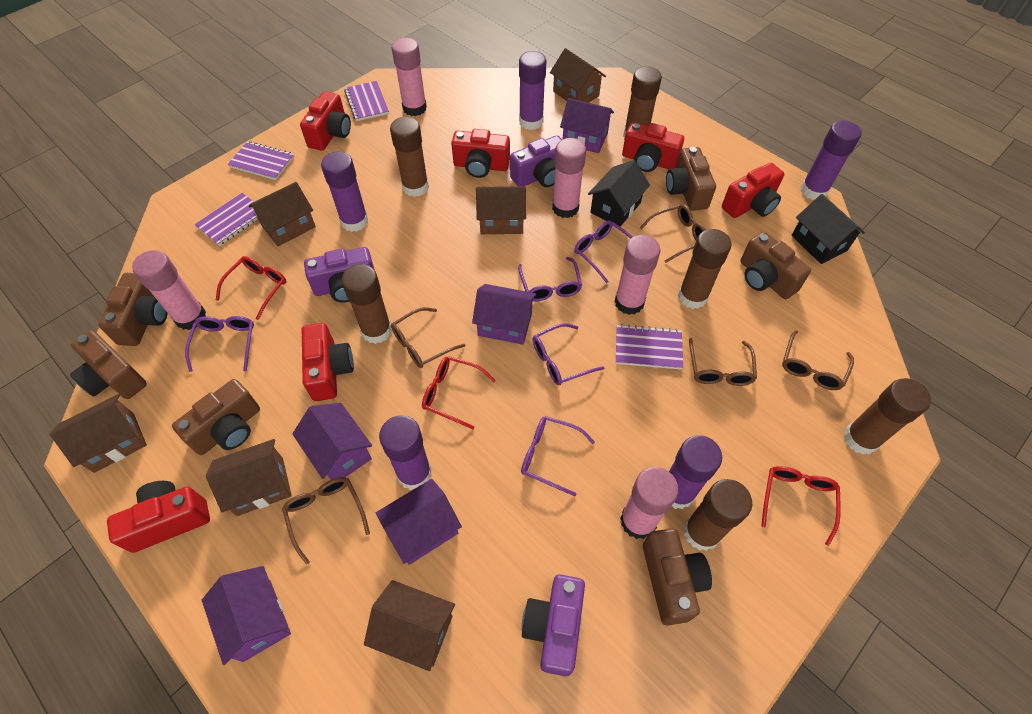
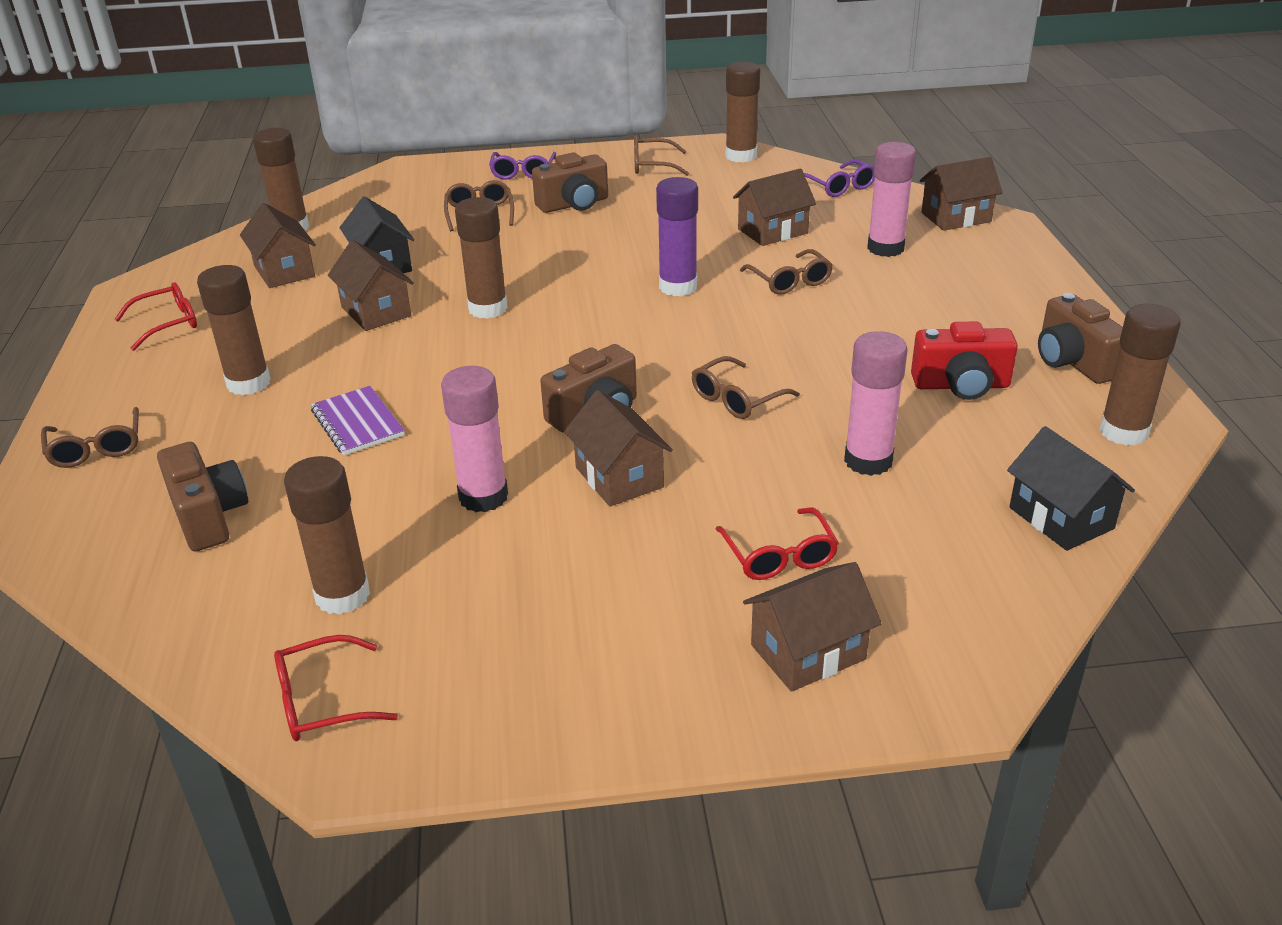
brown camera: [70,330,147,399] [98,273,168,346] [172,379,260,455] [643,528,712,626] [666,147,716,211] [740,232,811,299] = 6 -> [157,442,248,552] [532,152,608,213] [540,344,637,433] [1038,293,1123,384] = 4
pink glue stick: [132,250,206,330] [392,38,427,116] [552,138,586,218] [614,235,660,315] [620,467,679,539] = 5 -> [441,366,508,512] [844,331,908,476] [867,142,916,257] = 3
purple camera: [304,247,375,302] [510,135,562,187] [522,574,585,677] = 3 -> none = 0
purple glasses: [185,316,254,372] [518,257,582,301] [521,416,595,496] [533,323,605,385] [574,220,633,283] = 5 -> [489,152,556,180] [804,159,875,197] = 2
purple glue stick: [321,152,368,232] [379,415,432,490] [519,51,547,130] [669,435,722,509] [801,120,862,200] = 5 -> [656,177,698,296] = 1
purple house: [202,566,291,665] [292,403,372,480] [376,479,462,565] [472,284,536,345] [560,98,614,153] = 5 -> none = 0
purple notebook: [194,193,259,246] [227,141,294,180] [344,81,389,121] [616,324,683,370] = 4 -> [311,386,405,455] = 1
red camera: [107,481,210,553] [300,91,351,151] [302,323,354,401] [451,129,510,178] [622,122,684,172] [722,163,784,218] = 6 -> [911,321,1018,400] = 1

